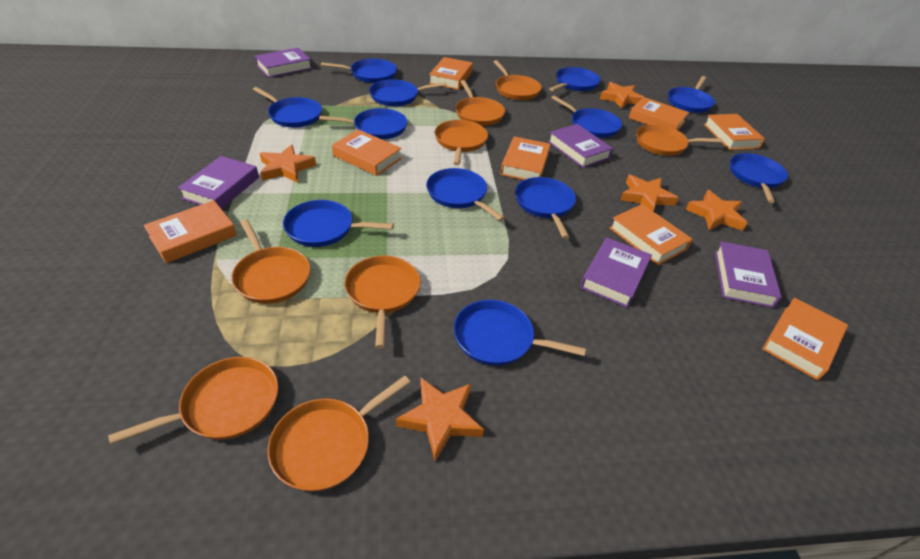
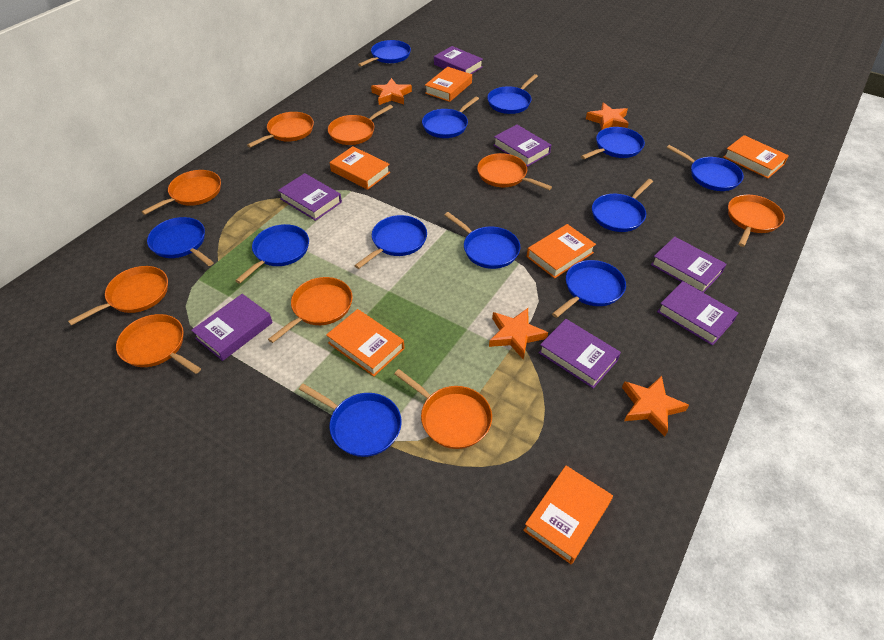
orange book: [144,200,237,263] [332,129,402,176] [429,57,473,90] [500,136,551,180] [609,204,692,265] [629,97,689,130] [704,114,765,150] [762,298,848,380] = 8 -> [326,309,405,377] [330,146,390,190] [425,67,472,102] [523,466,613,564] [527,224,596,279] [723,135,789,179] = 6
orange pan: [108,357,278,445] [231,220,310,304] [267,376,410,491] [345,255,421,348] [435,120,488,165] [455,80,505,126] [493,60,542,100] [636,124,723,156] = 8 -> [68,266,168,326] [116,314,201,374] [141,170,221,215] [247,112,314,148] [268,277,353,343] [328,105,393,145] [394,369,492,449] [477,153,552,190] [728,195,785,247] = 9
orange star: [259,144,316,183] [396,377,484,461] [600,82,644,109] [620,175,679,211] [685,190,747,231] = 5 -> [371,78,412,105] [489,308,548,360] [586,102,629,130] [622,376,689,437] = 4
purple book: [178,156,259,209] [255,48,312,78] [548,124,613,168] [580,238,652,308] [715,241,782,308] = 5 -> [191,294,273,361] [278,173,342,221] [434,46,483,74] [493,125,551,167] [539,319,621,388] [651,237,726,293] [657,281,738,345] = 7

